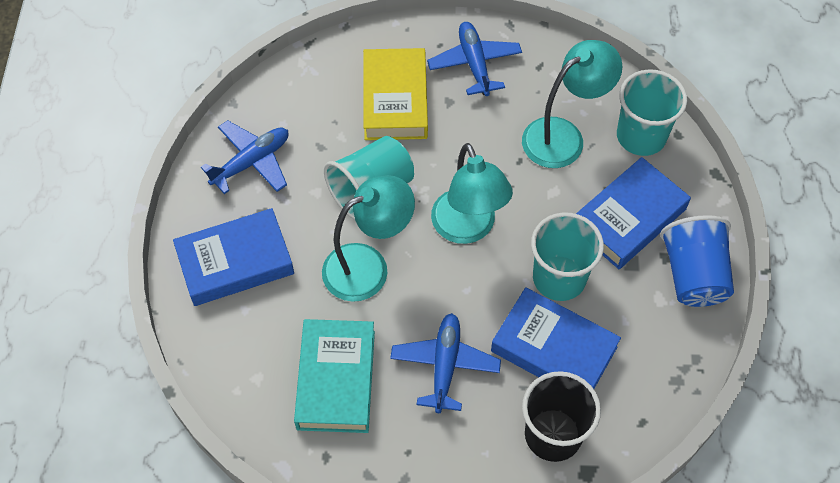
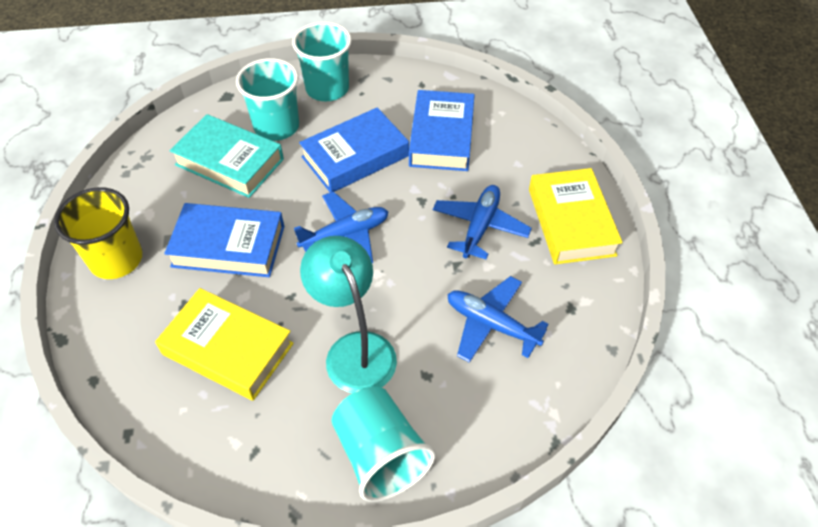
black cup: [522,371,601,462] = 1 -> none = 0
blue cup: [660,215,734,307] = 1 -> none = 0
turquoise lamp: [322,175,415,302] [431,143,513,244] [522,40,623,168] = 3 -> [300,236,397,393] = 1
yellow book: [363,48,428,140] = 1 -> [155,288,294,401] [529,168,623,264] = 2
yellow cup: none = 0 -> [54,187,142,279] = 1

